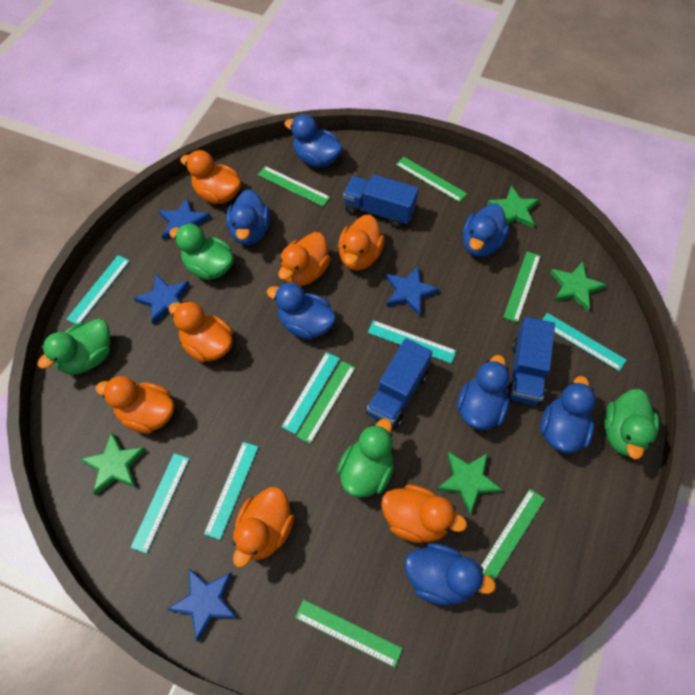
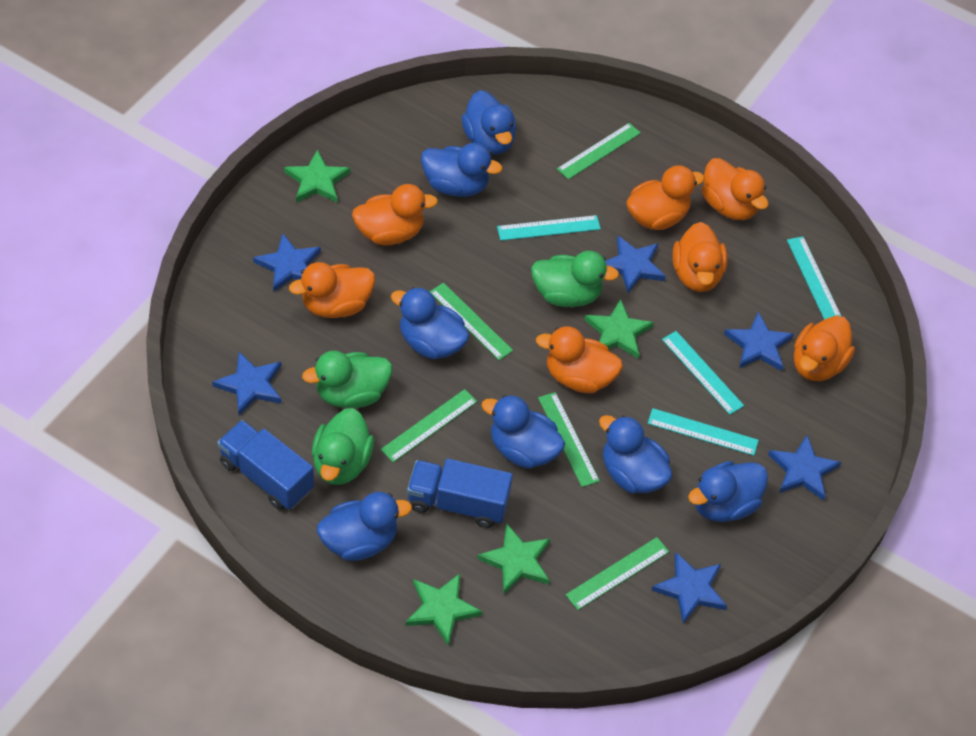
blue star: [134,274,190,325] [158,197,211,240] [167,568,237,642] [386,266,440,316] = 4 -> [212,352,282,415] [253,233,321,292] [605,236,666,293] [652,552,727,624] [724,311,794,371] [768,435,841,501] = 6
blue truck: [343,174,419,228] [366,338,432,429] [506,317,555,406] = 3 -> [217,420,314,510] [407,459,513,528] = 2
green duck: [37,319,111,375] [169,224,234,280] [337,419,394,497] [604,389,659,459] = 4 -> [302,351,392,408] [312,408,374,485] [531,251,619,307] = 3
green ruler: [258,166,330,206] [295,600,403,668] [296,361,355,444] [396,157,467,202] [481,489,545,580] [503,251,541,323] = 6 -> [381,389,477,462] [430,283,513,360] [538,392,600,487] [557,123,641,180] [566,537,669,610] = 5
turquoise ruler: [66,255,130,324] [130,453,189,554] [204,442,259,540] [281,352,340,434] [368,320,457,364] [542,313,626,371] = 6 -> [497,215,601,241] [648,408,759,456] [662,331,744,415] [787,236,841,320] = 4

